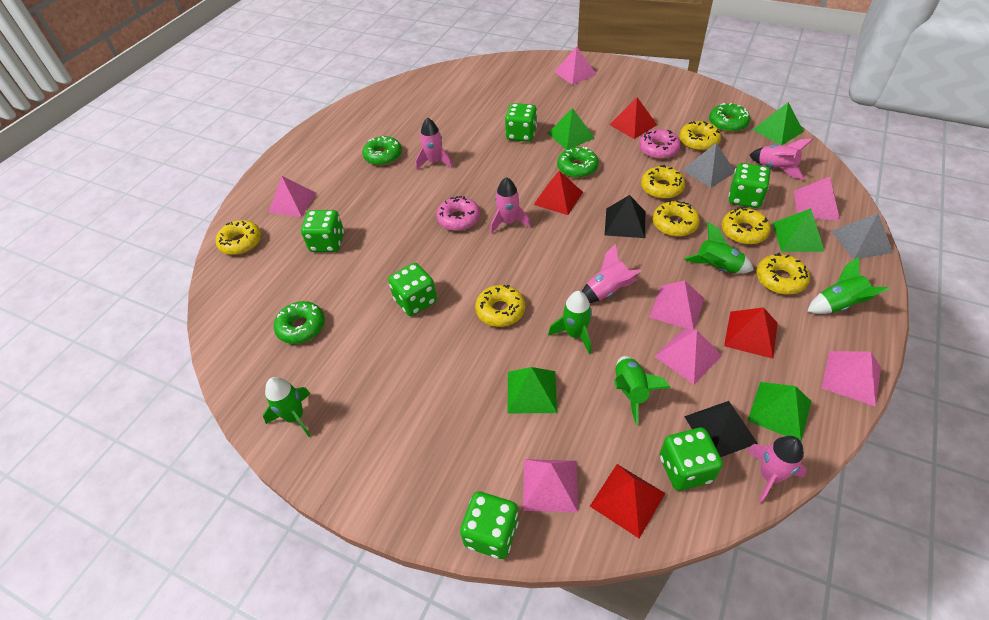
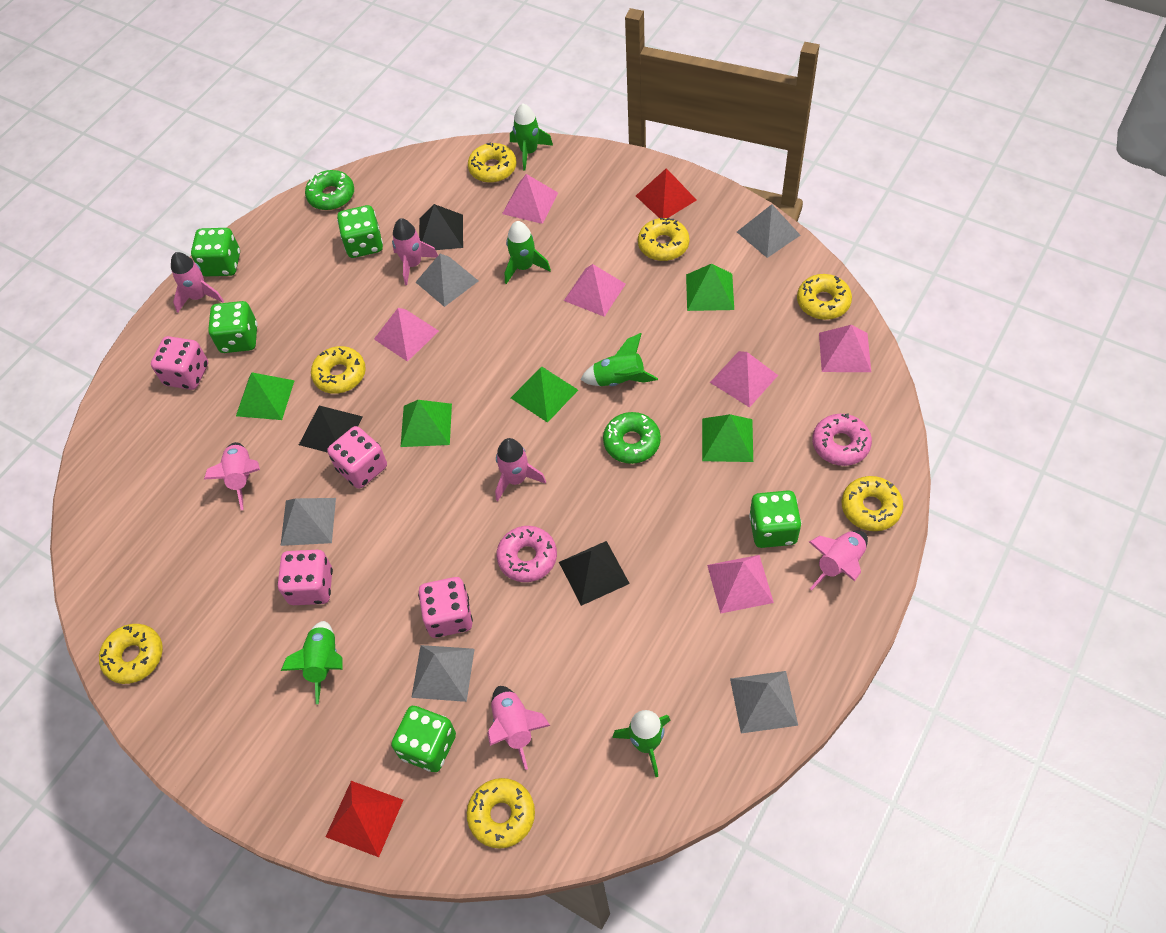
black pyramid: [605,195,645,238] [684,401,758,457] = 2 -> [299,405,363,453] [419,204,463,250] [559,541,630,606] = 3
green dice: [301,210,344,252] [388,263,437,316] [460,491,519,559] [505,103,537,142] [660,428,723,491] [729,163,770,208] = 6 -> [191,228,240,276] [208,301,257,353] [337,205,383,258] [391,706,456,772] [749,490,801,548] = 5
green donut: [274,301,325,344] [362,136,402,165] [557,147,599,178] [709,103,750,132] = 4 -> [305,170,354,210] [603,412,661,464] = 2
grey pyramid: [683,143,735,188] [831,213,893,260] = 2 -> [281,498,336,546] [411,645,474,702] [416,253,478,307] [730,671,798,733] [737,204,800,258] = 5
pink dice: none = 0 -> [151,336,208,390] [278,550,333,605] [327,426,387,489] [418,577,473,638] = 4
pink pyramid: [268,176,316,217] [523,459,578,513] [555,47,597,85] [649,280,704,330] [654,329,722,384] [794,177,840,221] [822,351,881,407] = 7 -> [374,308,439,362] [502,174,558,224] [564,264,626,317] [707,555,774,614] [710,351,778,408] [819,325,871,372] = 6
pink rocket: [416,118,453,170] [490,177,531,234] [581,244,641,303] [746,436,807,504] [749,138,813,179] = 5 -> [171,252,224,313] [204,442,260,510] [392,218,438,285] [487,686,550,770] [495,438,546,501] [809,531,868,591] = 6
red pyramid: [534,171,583,215] [590,464,665,538] [609,97,657,139] [724,307,778,359] = 4 -> [326,781,404,857] [636,168,697,218] = 2

